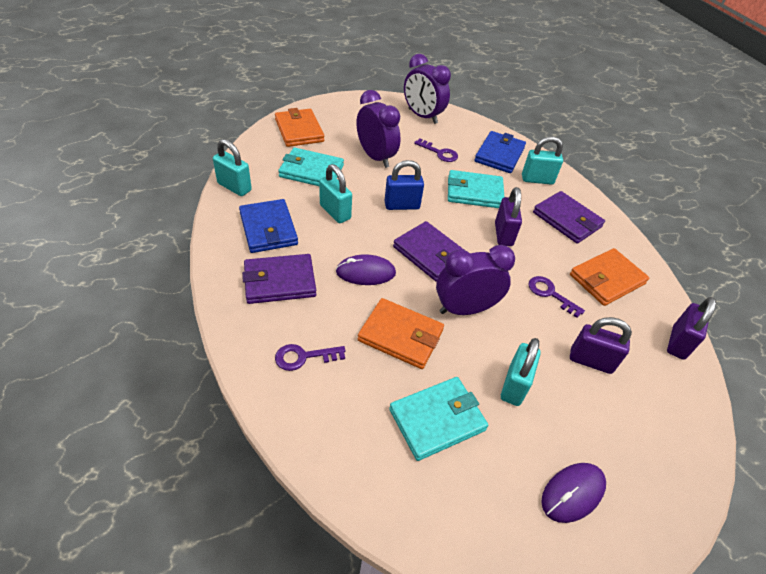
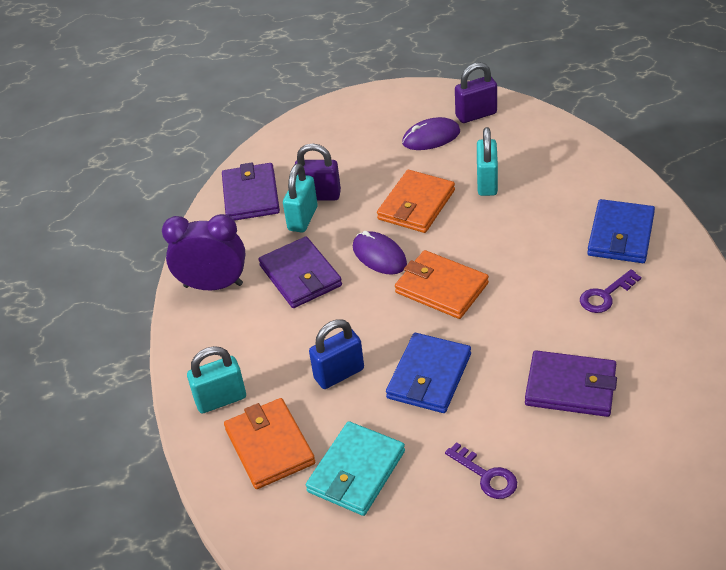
purple clock: [356,90,401,168] [404,54,451,124] [436,245,515,315] = 3 -> [162,214,246,290] = 1
purple key: [275,344,345,371] [414,138,458,162] [529,276,585,318] = 3 -> [445,442,517,499] [580,269,641,313] = 2
purple padlock: [495,187,522,246] [570,317,632,374] [667,297,716,360] = 3 -> [295,143,341,200] [455,62,497,123] = 2
turquoise padlock: [213,139,252,196] [319,164,352,223] [501,338,541,406] [522,136,563,185] = 4 -> [187,346,246,413] [283,163,318,233] [477,127,498,196] = 3
turquoise wallet: [278,148,344,186] [389,377,488,461] [448,170,504,208] = 3 -> [306,421,405,516] = 1

